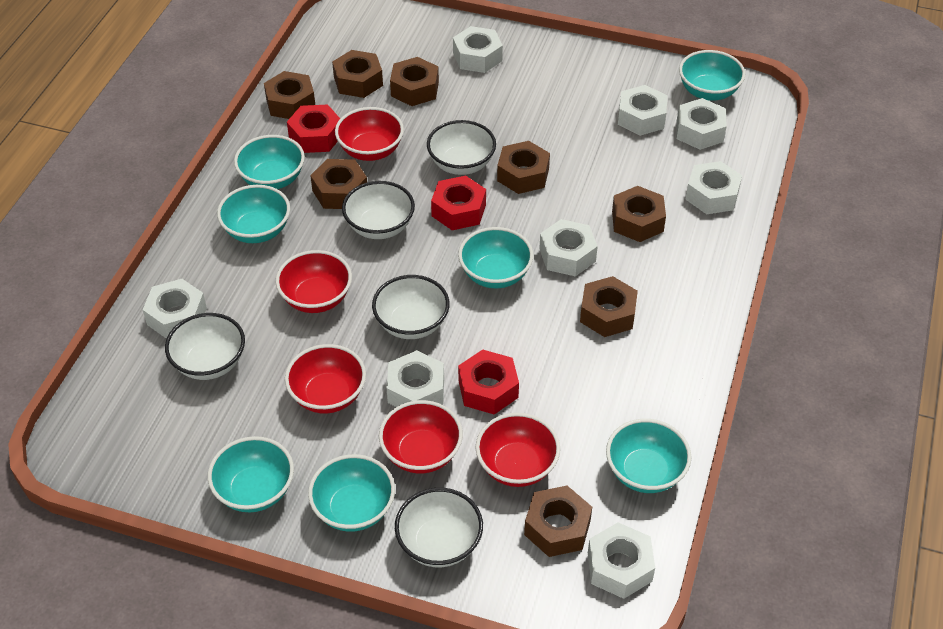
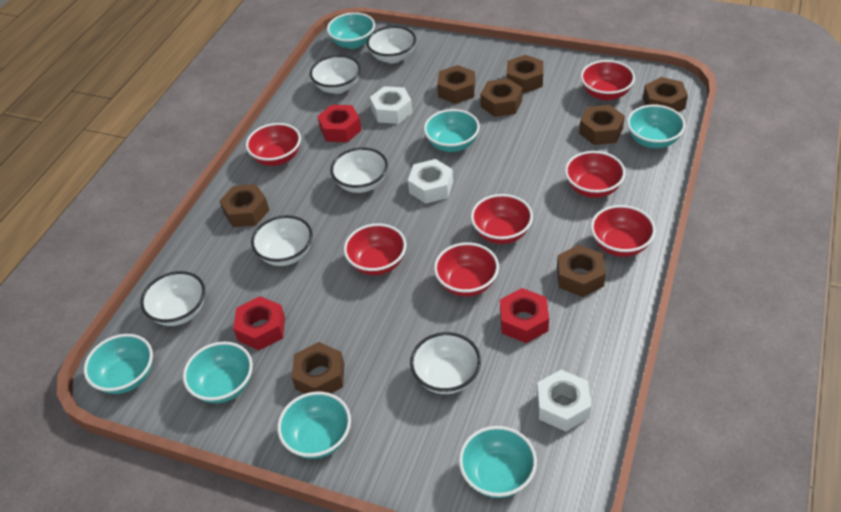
red bowl: [276,250,352,313] [285,344,366,414] [335,107,404,161] [379,400,463,473] [475,413,560,487] = 5 -> [246,123,301,166] [344,223,406,275] [434,242,499,297] [471,194,533,244] [565,151,626,198] [580,60,635,101] [591,205,656,257] = 7
white bowl: [165,313,245,380] [342,181,415,239] [372,275,450,339] [395,488,483,567] [427,120,496,175] = 5 -> [140,271,205,326] [251,215,313,266] [310,55,361,94] [330,147,388,193] [367,26,416,63] [410,332,481,394] = 6
white nut: [143,279,207,339] [387,350,444,407] [453,26,503,73] [539,219,598,277] [588,522,655,599] [618,85,668,136] [676,98,727,150] [685,161,742,214] = 8 -> [370,86,413,124] [408,159,453,203] [537,370,591,432] = 3

